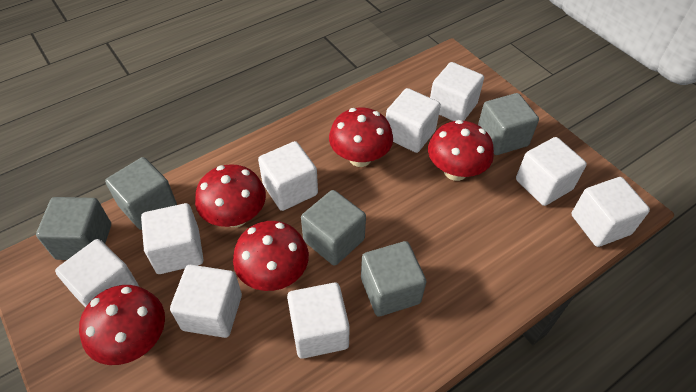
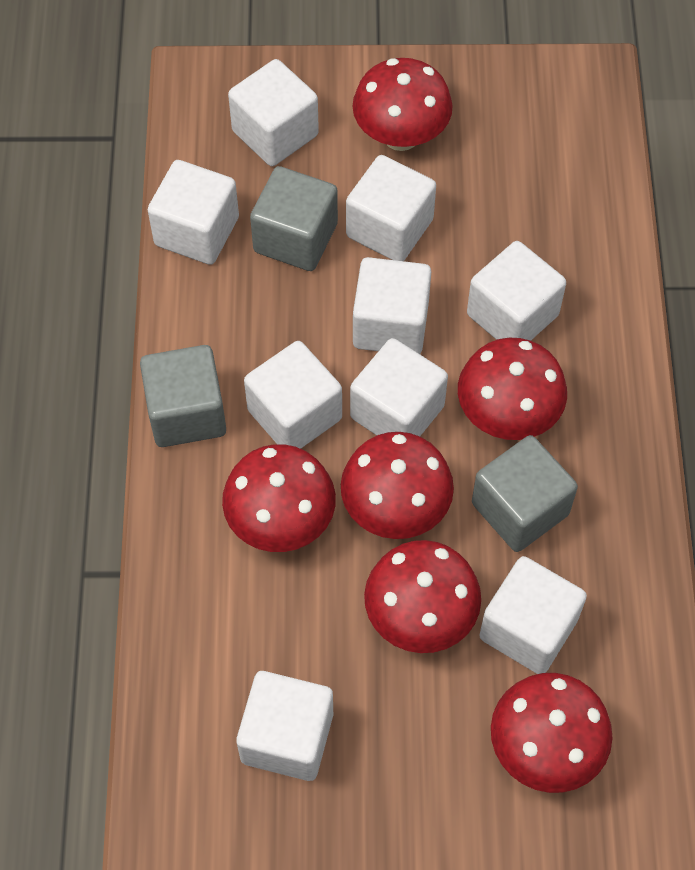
grey cube: [36,197,111,260] [105,157,177,230] [301,190,366,266] [361,241,426,317] [478,93,539,155] = 5 -> [140,345,226,447] [250,166,338,271] [472,435,578,552] = 3
red mushroom: [79,285,165,365] [195,164,266,227] [233,221,309,291] [329,108,393,167] [428,120,494,181] = 5 -> [222,444,336,552] [341,432,454,539] [352,58,453,151] [364,540,481,653] [458,338,567,440] [491,673,613,793] = 6

